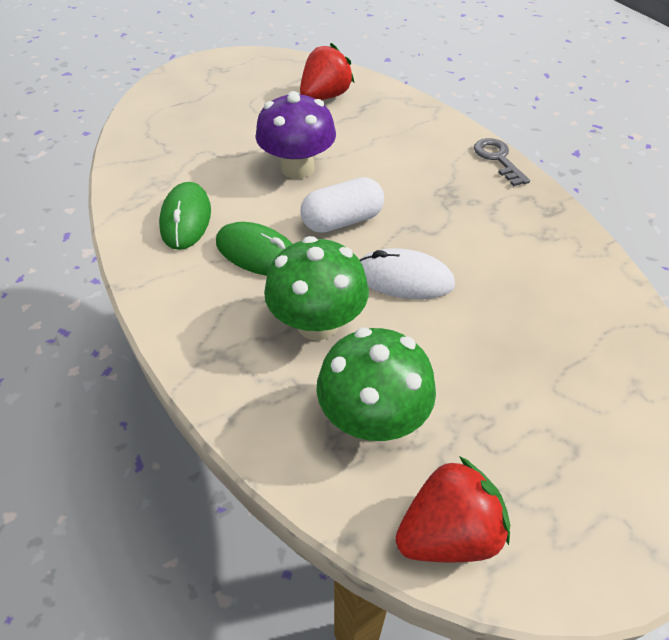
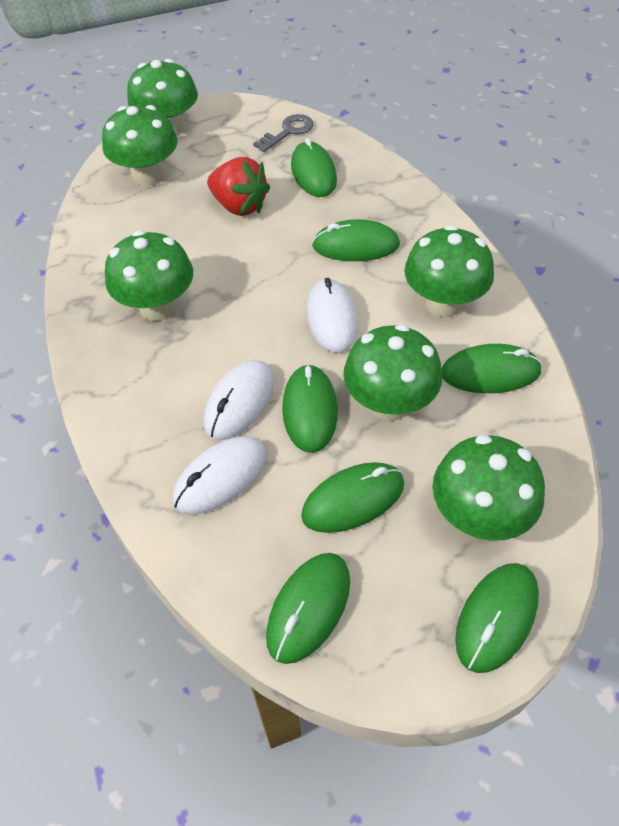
green mouse: [159,182,211,250] [216,222,292,276] = 2 -> [266,553,350,664] [282,364,338,453] [291,138,337,197] [301,462,404,533] [312,219,400,261] [441,344,542,393] [455,563,539,673] = 7
green mushroom: [264,236,369,341] [316,328,436,441] = 2 -> [102,105,178,186] [105,230,193,321] [127,59,198,136] [343,324,442,421] [404,225,494,317] [433,434,545,541] = 6
purple mushroom: [255,91,336,179] = 1 -> none = 0
red strawberry: [300,43,355,100] [395,456,510,563] = 2 -> [207,157,270,216] = 1
white capsule: [300,177,384,233] = 1 -> none = 0
white mouse: [359,248,455,299] = 1 -> [173,436,267,515] [204,360,274,441] [306,278,358,353] = 3

